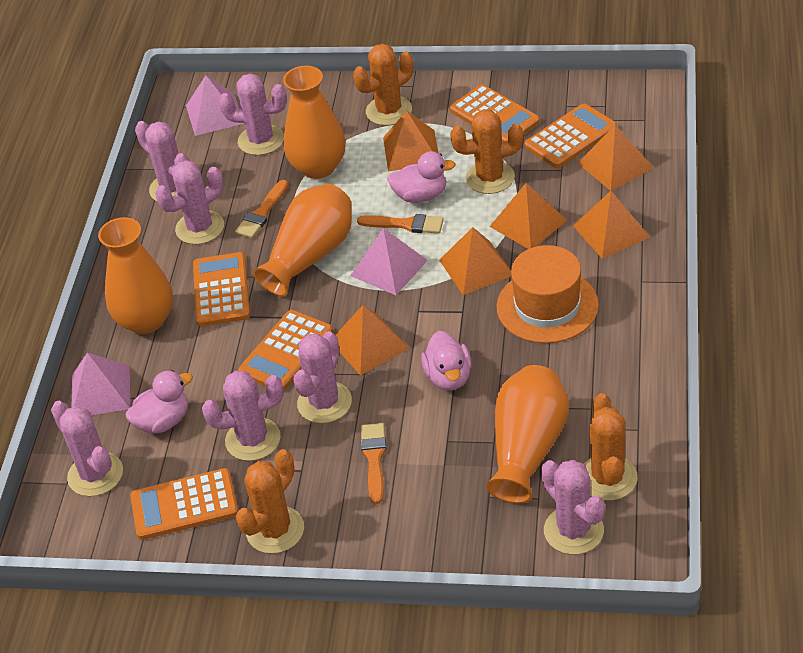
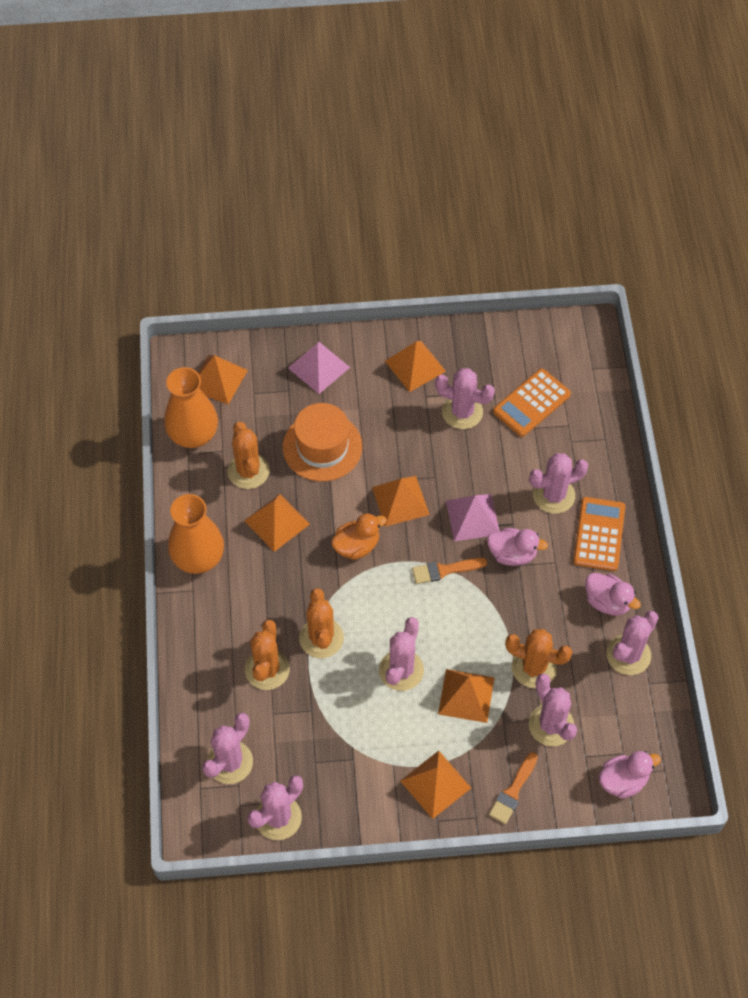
orange brush: [235,180,288,238] [357,214,444,233] [361,423,386,504] = 3 -> [412,558,487,584] [489,752,538,824] = 2
orange calculator: [130,468,238,540] [193,252,250,326] [238,310,333,391] [450,84,540,142] [524,103,617,168] = 5 -> [493,369,571,437] [573,497,625,571] = 2
orange duck: none = 0 -> [331,513,387,560] = 1
orange vase: [98,217,173,334] [253,184,352,296] [283,66,345,179] [486,365,569,504] = 4 -> [164,367,218,448] [168,494,224,574] = 2
pink pyramid: [72,353,130,415] [186,75,244,136] [350,228,428,295] = 3 -> [288,342,350,394] [446,494,500,541] = 2

